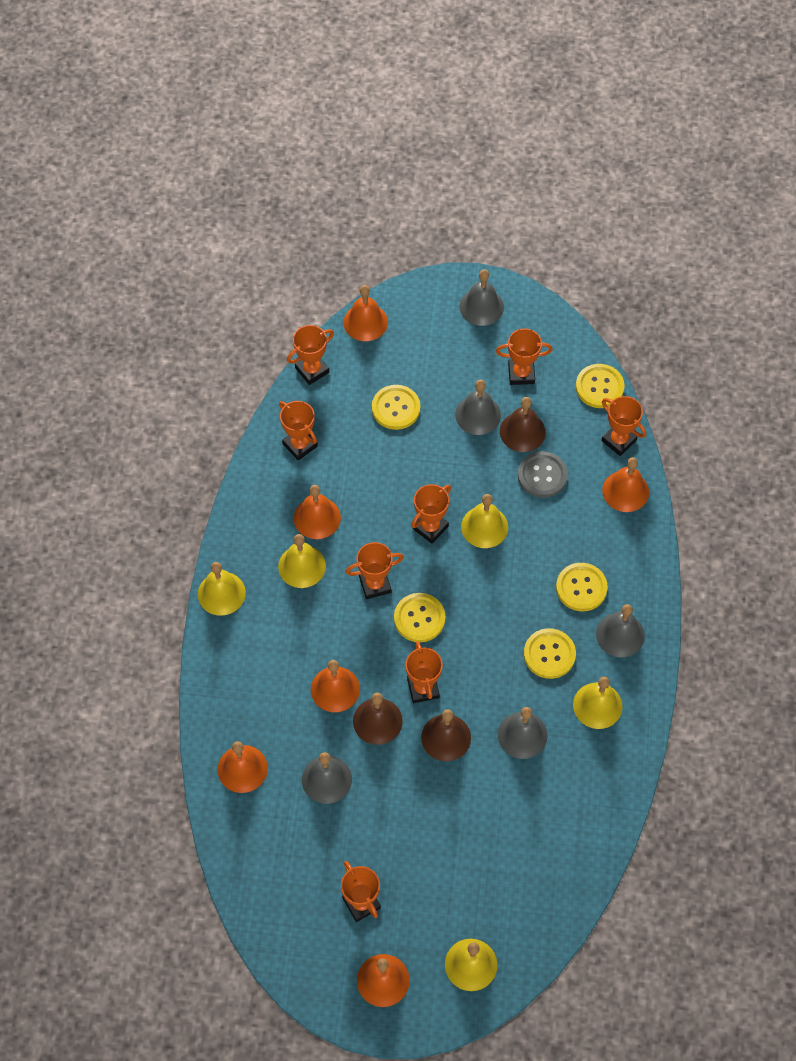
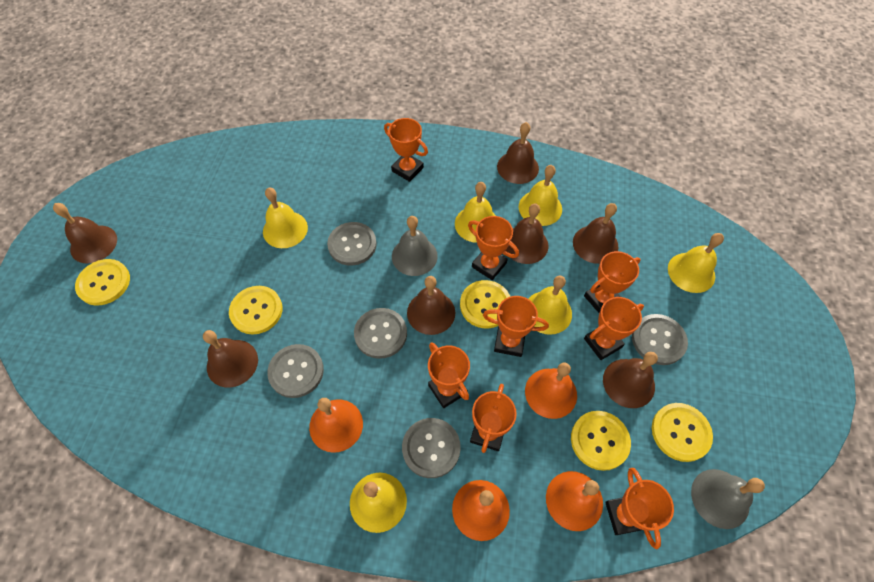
brown bell: [353,693,403,745] [421,709,471,761] [500,397,546,452] = 3 -> [53,203,117,263] [203,330,258,388] [407,276,455,335] [497,122,539,184] [506,203,548,264] [573,203,619,264] [603,352,658,408] = 7
grey bell: [302,752,352,804] [455,380,501,435] [460,269,504,326] [498,707,548,759] [596,604,645,657] = 5 -> [392,216,438,276] [691,469,765,529] = 2
grey button: [518,451,568,498] = 1 -> [267,344,324,398] [327,222,377,266] [354,308,407,359] [402,418,461,478] [632,314,688,365] = 5
orange bell: [218,741,268,793] [294,485,341,539] [311,660,360,712] [343,285,388,341] [357,954,410,1007] [602,457,649,512] = 6 -> [309,398,363,453] [452,480,510,541] [525,363,577,419] [546,471,603,531] = 4
yellow bell: [198,562,246,616] [278,534,326,588] [445,939,497,991] [461,494,508,548] [573,677,622,729] = 5 -> [263,188,308,248] [350,473,407,533] [455,182,496,243] [519,165,562,226] [528,276,572,335] [668,233,724,293] = 6

